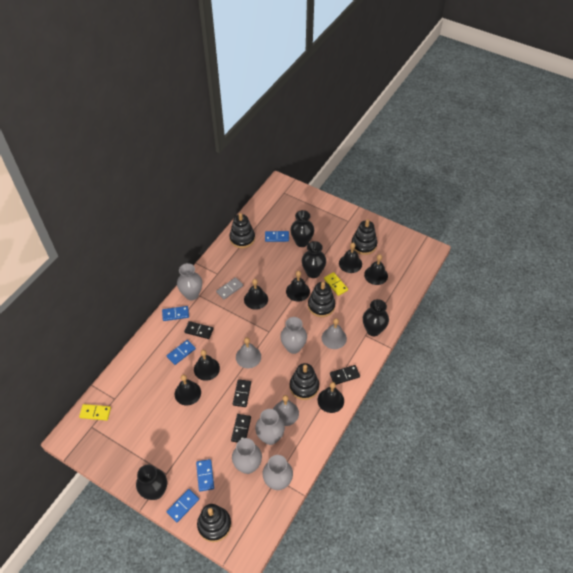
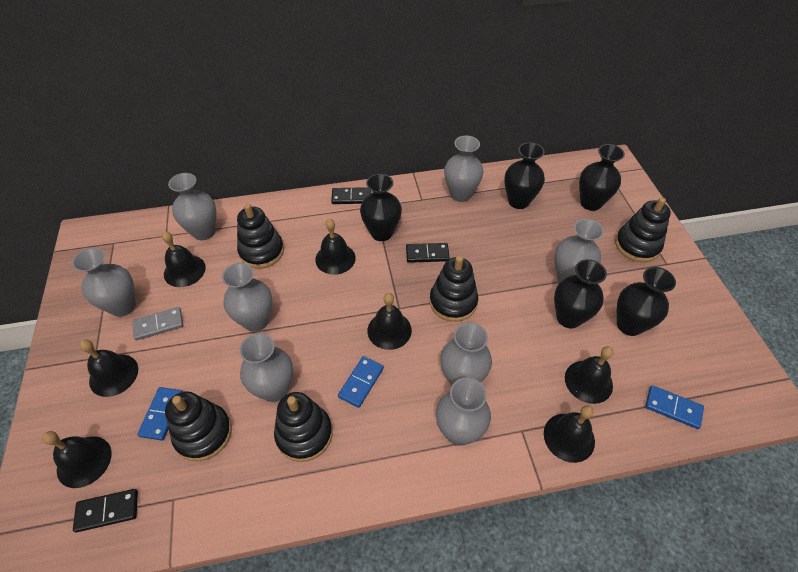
black domino: [184,321,213,339] [231,414,251,443] [233,379,251,407] [330,365,360,385] = 4 -> [73,489,138,532] [331,187,371,204] [406,243,450,263] = 3
black vase: [136,464,167,500] [290,210,314,247] [302,241,326,278] [363,299,389,336] = 4 -> [360,174,402,241] [504,142,545,209] [554,259,607,328] [579,144,625,211] [617,267,676,336] = 5
blue domino: [162,306,189,321] [166,489,199,522] [167,340,196,365] [196,459,214,491] [265,231,289,242] = 5 -> [137,387,183,441] [338,356,384,408] [645,385,704,429] = 3
grey bell: [236,337,261,368] [273,395,299,426] [321,318,347,349] = 3 -> none = 0
grey vase: [177,263,202,300] [232,438,262,474] [255,409,285,445] [263,455,293,490] [280,317,307,354] = 5 -> [72,248,136,317] [168,173,216,240] [222,263,272,332] [239,333,293,402] [436,377,491,446] [441,322,492,386] [444,136,483,202] [554,219,604,283] = 8
yellow domino: [79,404,111,420] [324,272,348,296] = 2 -> none = 0

